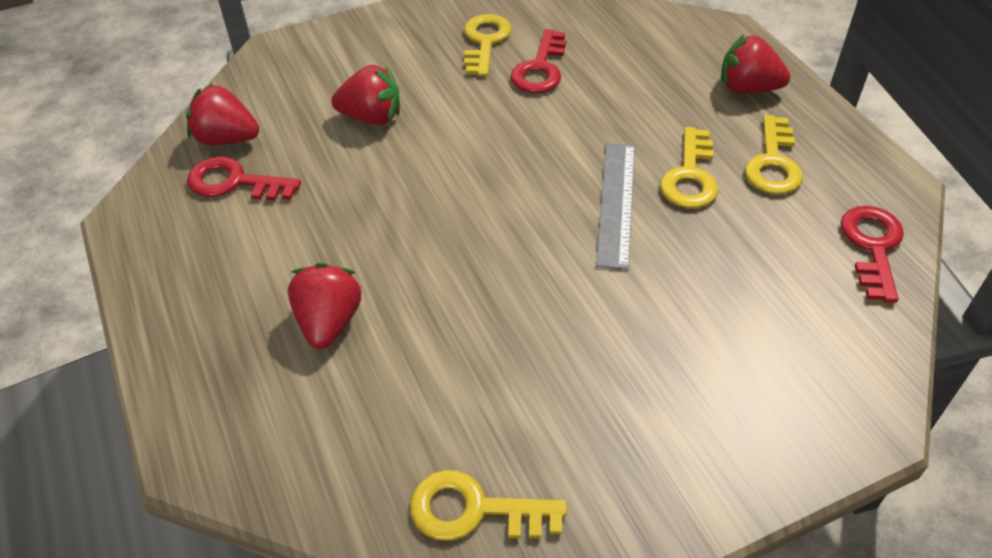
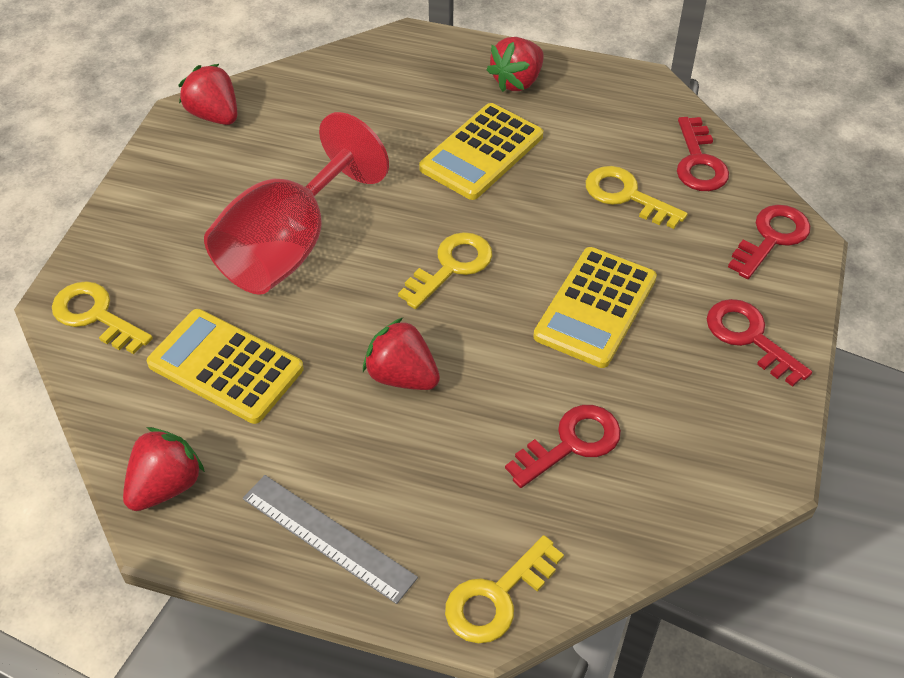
red goblet: none = 0 -> [204,112,389,295] = 1
red key: [187,156,301,201] [511,29,566,93] [841,206,904,303] = 3 -> [505,405,621,488] [677,117,729,191] [707,299,812,387] [728,205,811,279] = 4
yellow calculator: none = 0 -> [147,309,304,424] [419,103,543,200] [533,247,657,368] = 3

